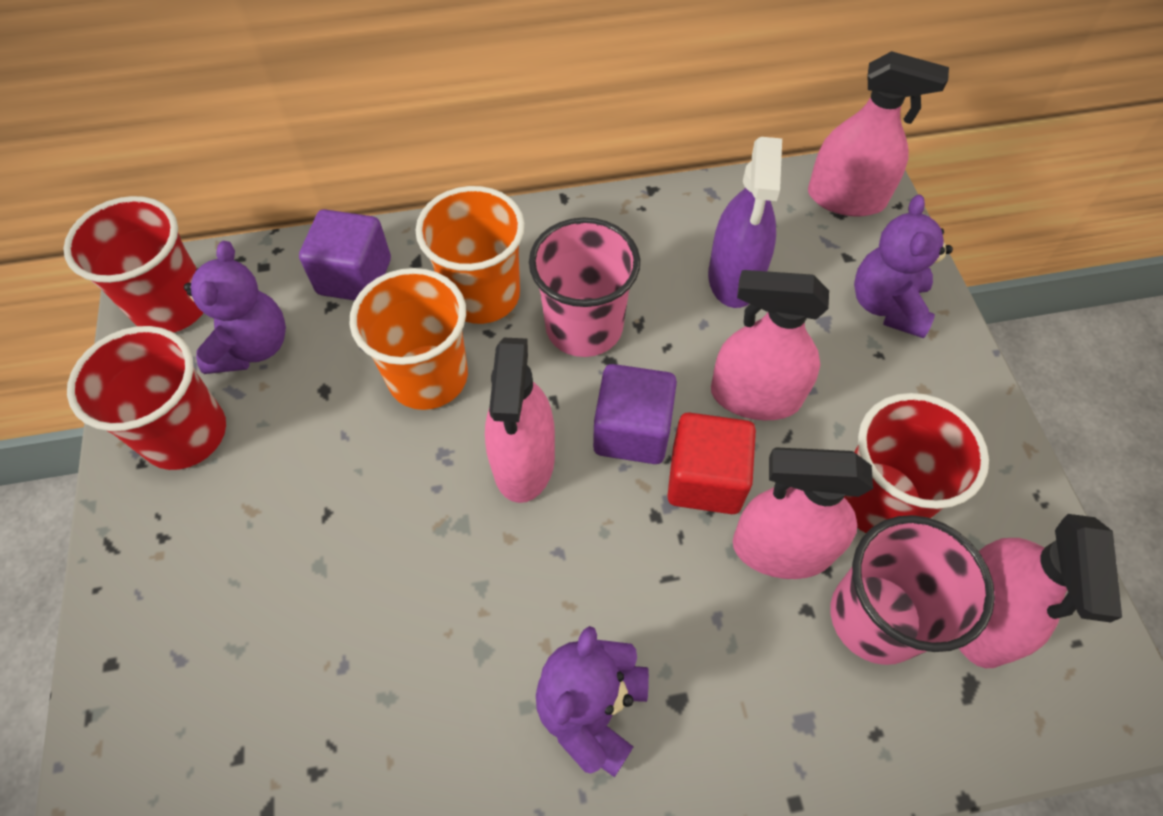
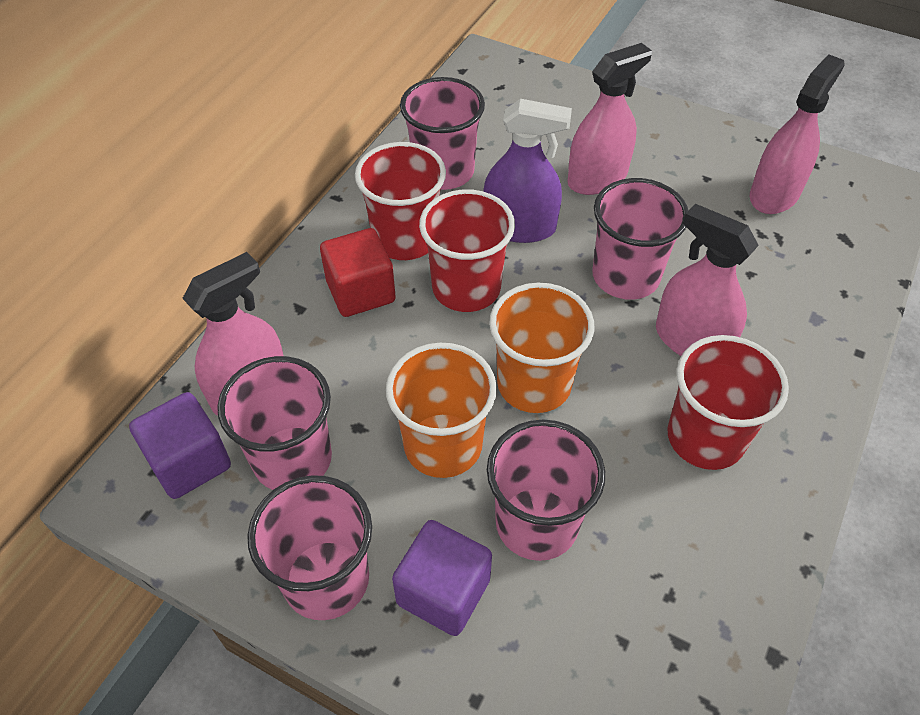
pink cup: [529,217,640,357] [830,515,995,665] = 2 -> [217,356,332,490] [247,475,372,620] [400,77,485,190] [487,419,605,561] [592,178,688,300] = 5
pink spray bottle: [485,338,555,503] [711,270,829,420] [733,447,873,579] [808,51,949,217] [959,514,1122,668] = 5 -> [182,252,283,416] [567,43,652,195] [656,204,759,356] [750,54,845,214] = 4
purple teddy bear: [184,241,286,374] [536,626,649,777] [854,195,953,338] = 3 -> none = 0

